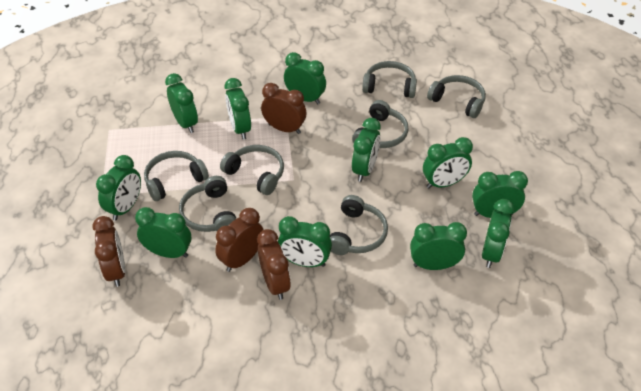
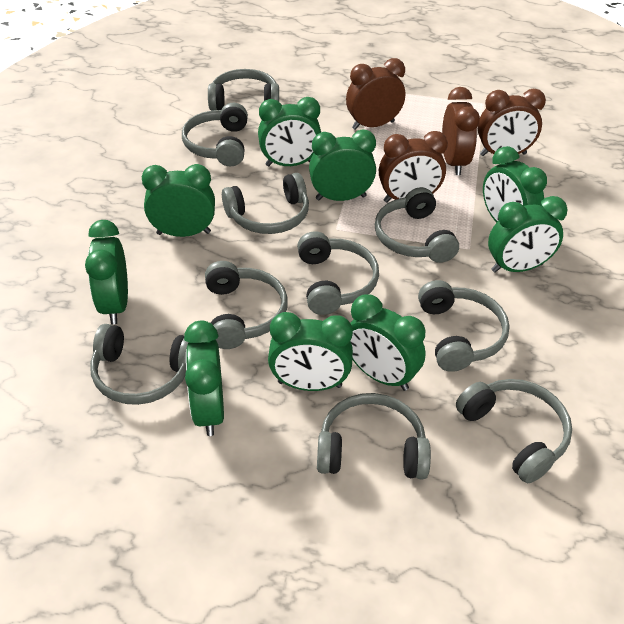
green clock: [96,155,141,221] [135,207,191,258] [165,73,198,133] [225,78,251,140] [278,216,332,267] [284,52,326,104] [352,118,381,182] [410,222,467,270] [423,137,473,188] [472,171,528,218] [482,199,514,268] = 11 -> [85,220,128,324] [142,164,215,237] [184,321,224,436] [258,97,321,166] [268,312,353,391] [309,129,376,201] [350,294,426,391] [483,146,547,222] [488,196,567,273] = 9
grey headphones: [144,151,209,201] [179,176,236,232] [220,145,284,195] [329,195,388,255] [352,100,409,148] [362,61,417,98] [427,75,486,118] = 7 -> [90,324,188,405] [182,103,248,166] [205,261,288,349] [208,69,279,111] [222,173,309,234] [297,231,379,315] [317,393,431,479] [375,187,459,263] [418,280,510,372] [456,379,572,484] = 10

